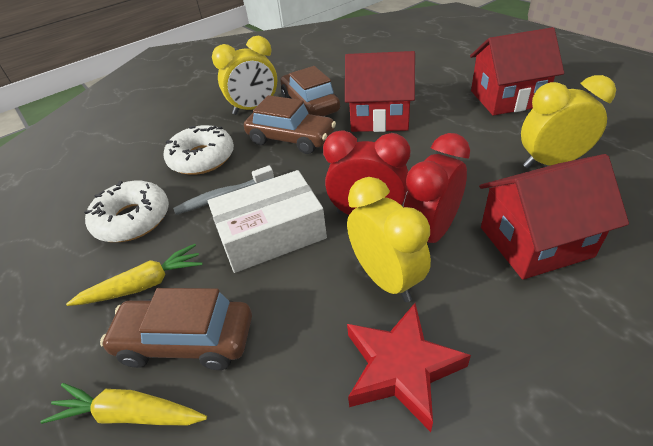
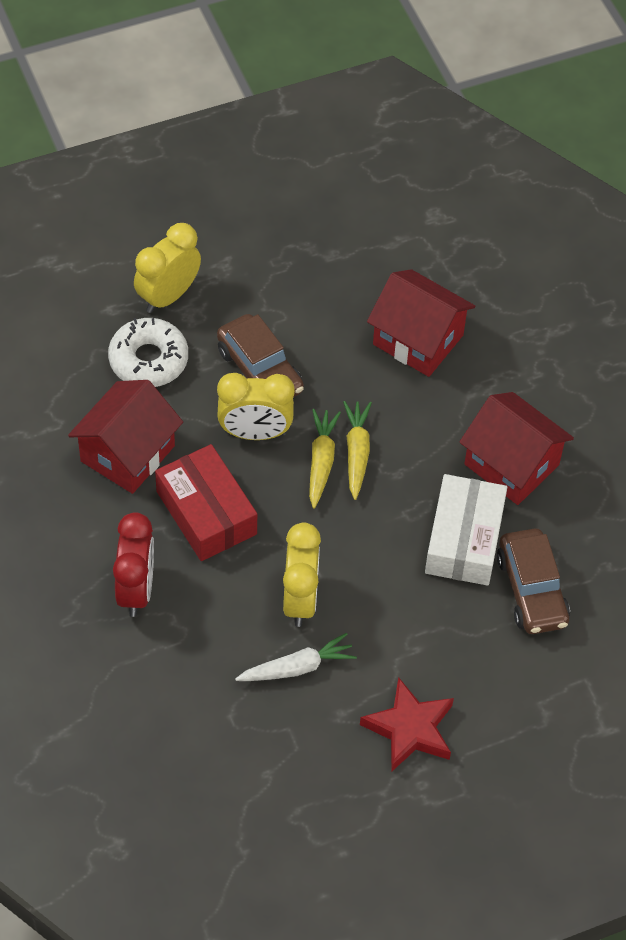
brown car: [100,288,252,370] [244,95,336,154] [280,66,340,116] = 3 -> [217,314,304,397] [497,528,570,634] = 2
grey toothbrush: [173,165,274,215] = 1 -> none = 0
red box: none = 0 -> [155,444,257,561] = 1
red clock: [323,130,410,215] [403,133,470,243] = 2 -> [113,512,154,617] = 1
white carrot: none = 0 -> [235,633,357,681] = 1
white donut: [84,181,169,242] [164,125,234,175] = 2 -> [108,318,188,387] = 1

